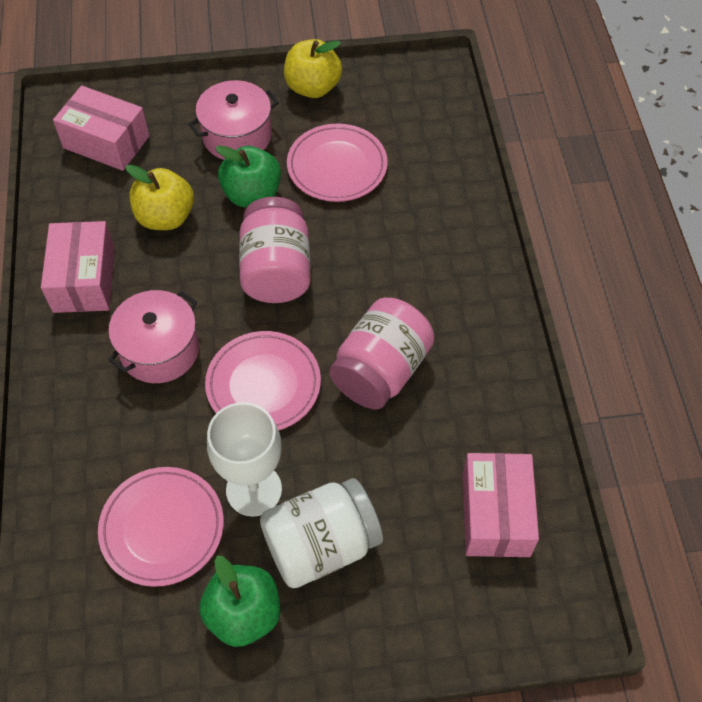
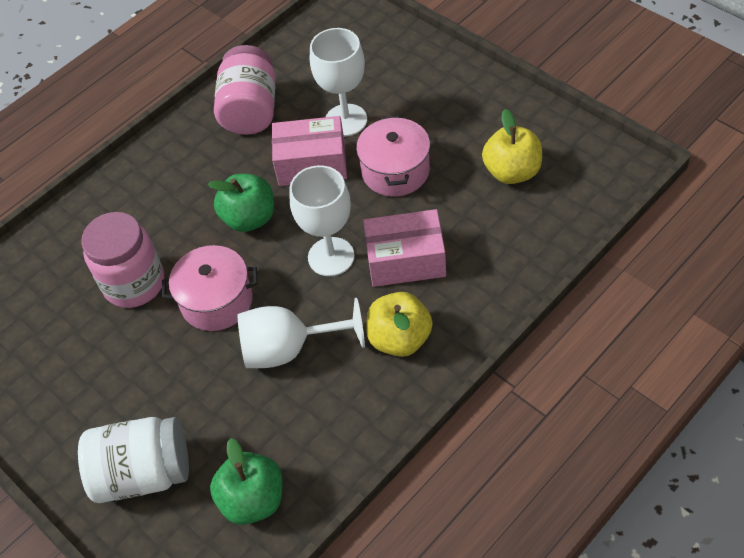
pink box: [41,221,115,313] [53,85,150,171] [462,453,539,557] = 3 -> [272,116,347,186] [363,209,446,287] = 2
pink plate: [98,467,224,587] [205,331,321,430] [287,124,388,202] = 3 -> none = 0
white goblet: [207,402,282,517] = 1 -> [238,298,365,368] [289,165,355,276] [310,28,367,136] = 3

